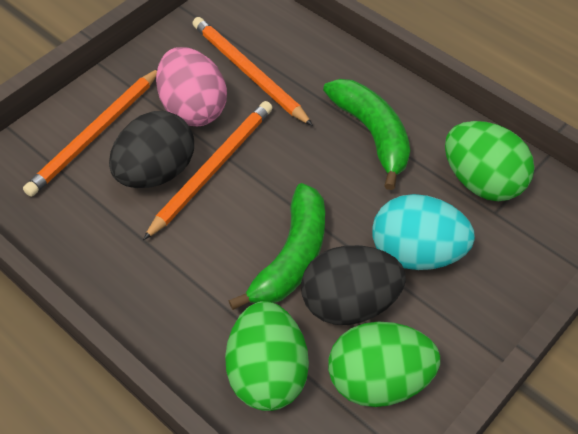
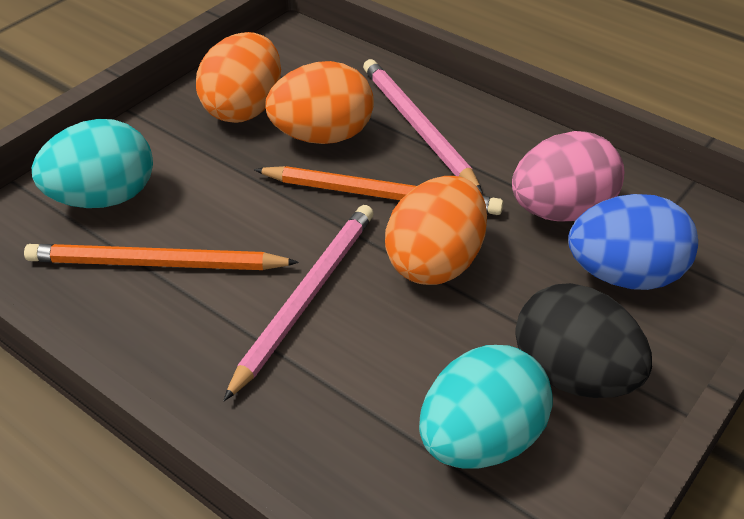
black egg: [109,111,194,188] [301,245,406,325] = 2 -> [515,283,652,398] = 1
blue egg: none = 0 -> [568,194,698,290] = 1
green banana: [228,183,325,310] [323,79,410,190] = 2 -> none = 0
green egg: [225,301,309,411] [328,322,440,407] [445,121,535,201] = 3 -> none = 0
orange egg: none = 0 -> [196,32,281,123] [266,61,374,144] [385,176,487,285] = 3
orange pencil: [23,69,157,197] [143,101,273,240] [192,17,313,126] = 3 -> [24,244,299,270] [254,166,503,215] = 2
pink pencil: none = 0 -> [224,205,374,401] [363,59,483,193] = 2
turquoise egg: [372,194,475,270] = 1 -> [32,119,153,208] [419,345,553,469] = 2

